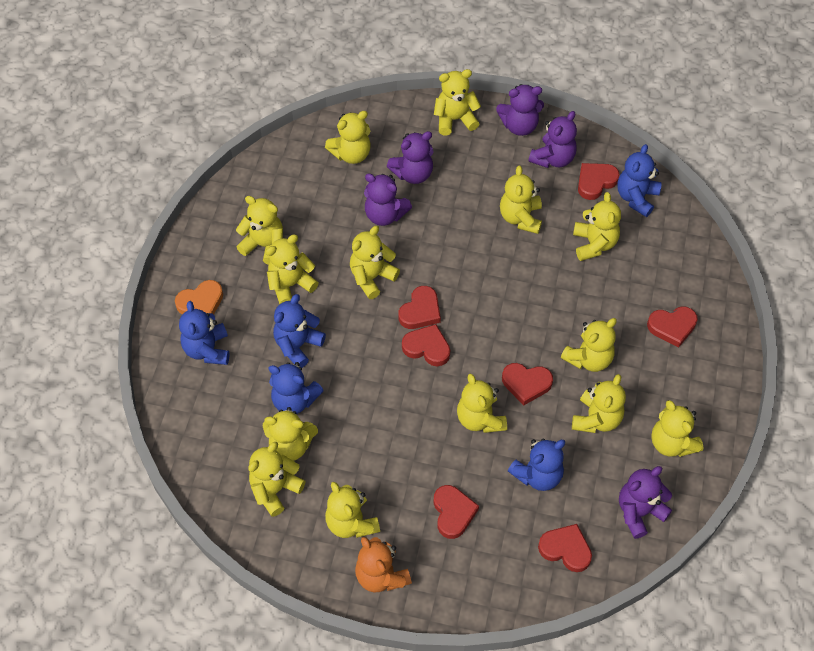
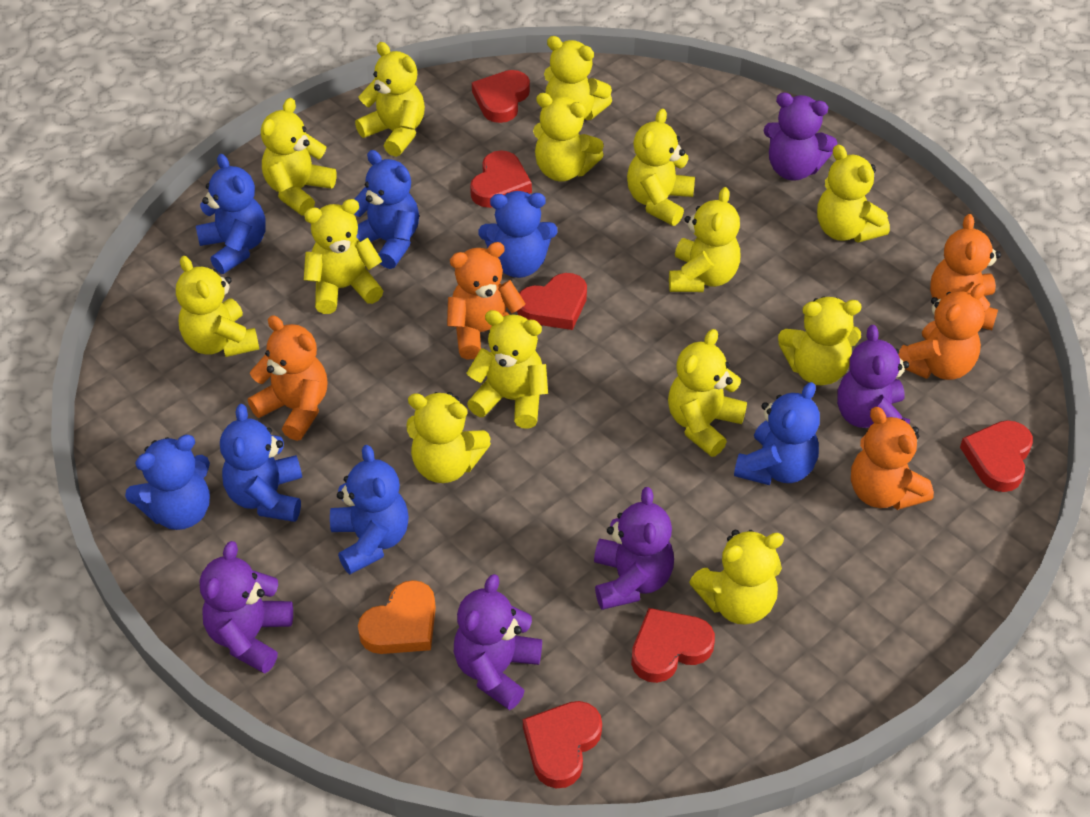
blue teddy bear: [179,301,230,365] [269,362,324,414] [273,294,326,368] [508,438,566,491] [617,144,662,217] = 5 -> [125,435,210,530] [196,154,266,274] [220,404,302,522] [330,445,409,574] [354,150,419,269] [478,191,557,278] [734,382,820,485] = 7
orange teddy bear: [355,537,412,592] = 1 -> [248,315,328,441] [447,242,526,360] [851,407,934,510] [898,283,985,380] [930,214,1001,330] = 5
red heart: [398,286,441,329] [402,324,450,366] [433,485,479,539] [502,363,553,406] [538,524,592,572] [578,163,620,200] [647,306,698,347] = 7 -> [470,150,532,208] [472,70,530,123] [517,273,587,330] [523,701,602,788] [631,608,715,683] [960,420,1033,492] = 6

